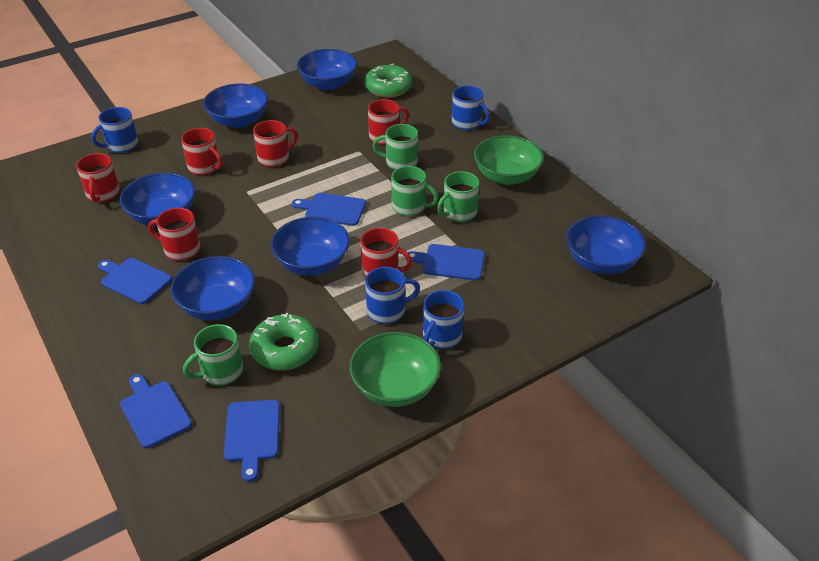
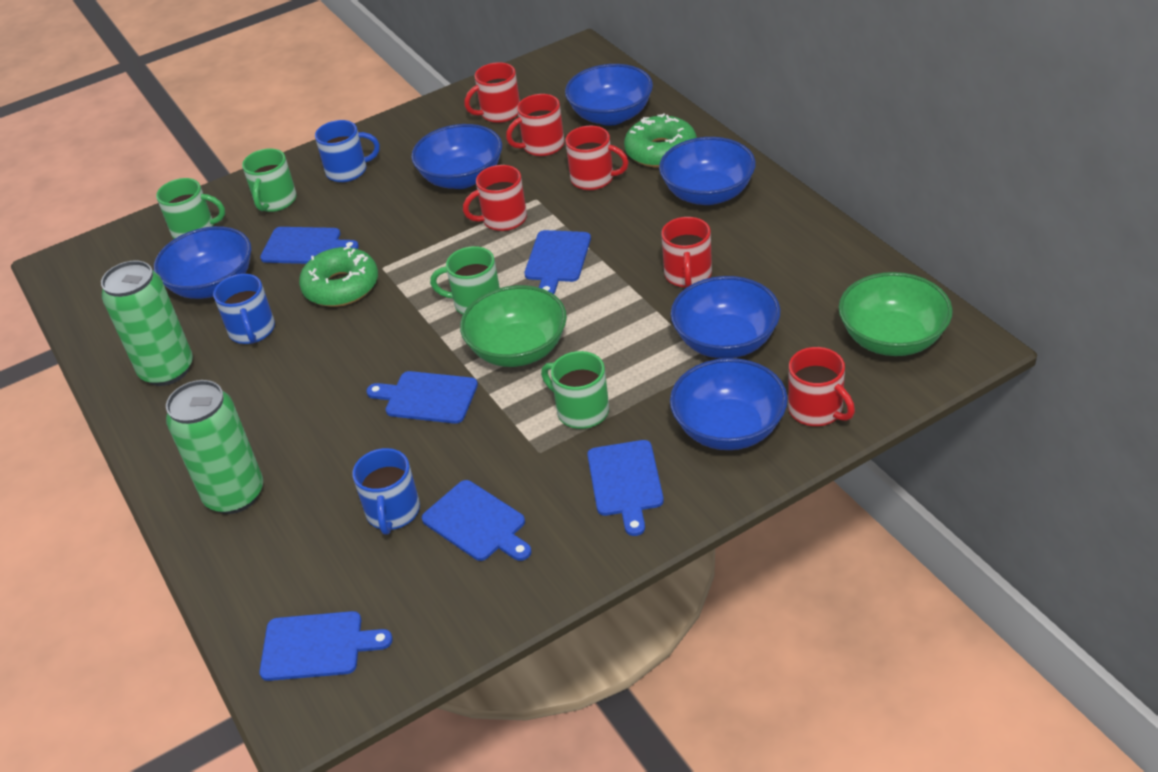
blue cutting board: [98,258,172,304] [120,374,192,448] [224,400,280,482] [292,193,366,226] [406,244,485,281] = 5 -> [259,611,393,681] [260,227,359,264] [366,371,478,424] [422,480,532,561] [524,230,591,294] [587,440,664,536] = 6
blue mug: [91,107,139,153] [365,267,420,324] [423,290,464,349] [452,86,490,130] = 4 -> [213,274,275,344] [315,120,380,182] [352,448,420,535] = 3
green can: none = 0 -> [101,260,193,386] [166,380,263,514] = 2

